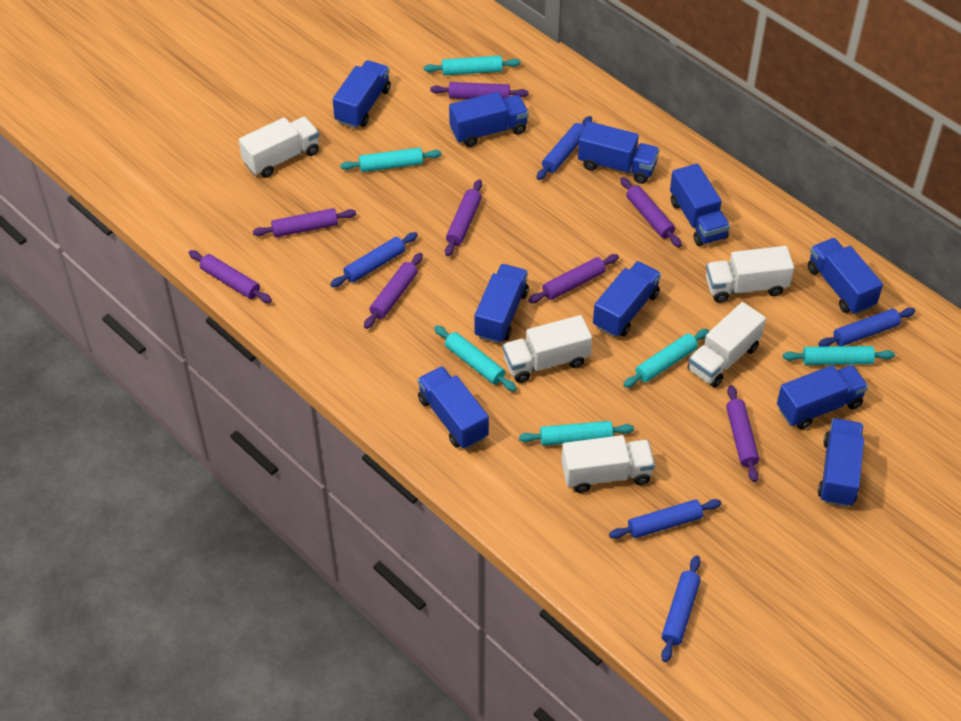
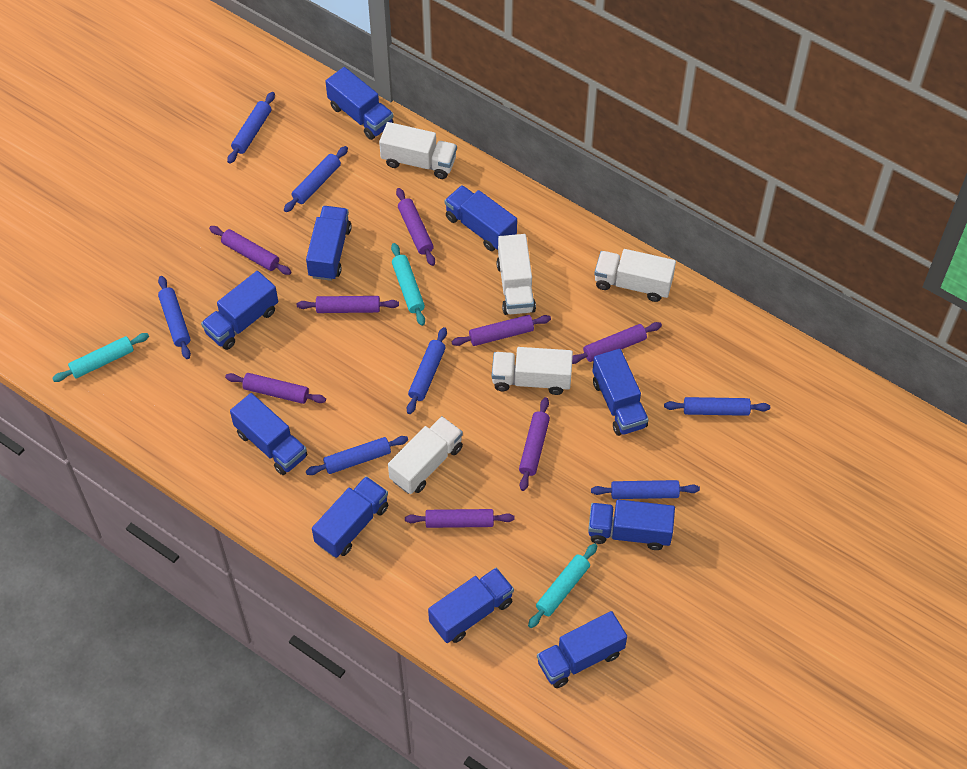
blue rolling pin: [330,232,418,287] [536,116,592,180] [609,499,721,539] [661,555,701,662] [818,308,915,347] = 5 -> [158,276,191,359] [227,92,275,164] [284,146,348,212] [306,436,408,475] [407,327,447,414] [591,480,700,499] [664,397,770,416] = 7
turquoise rolling pin: [340,148,442,172] [424,56,521,75] [434,325,517,391] [519,421,634,446] [623,329,709,388] [783,346,895,365] = 6 -> [52,333,149,382] [391,243,425,326] [528,543,597,628] = 3

